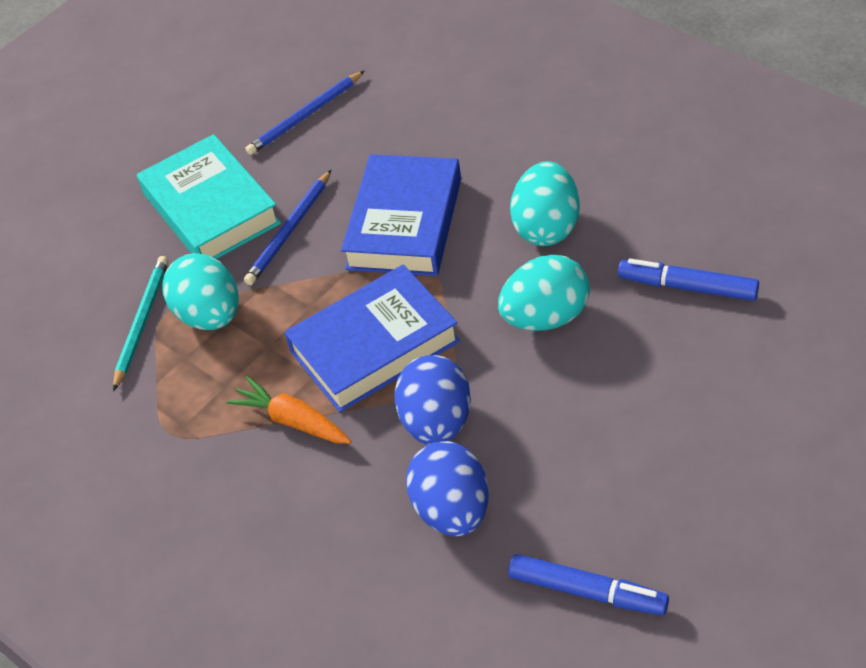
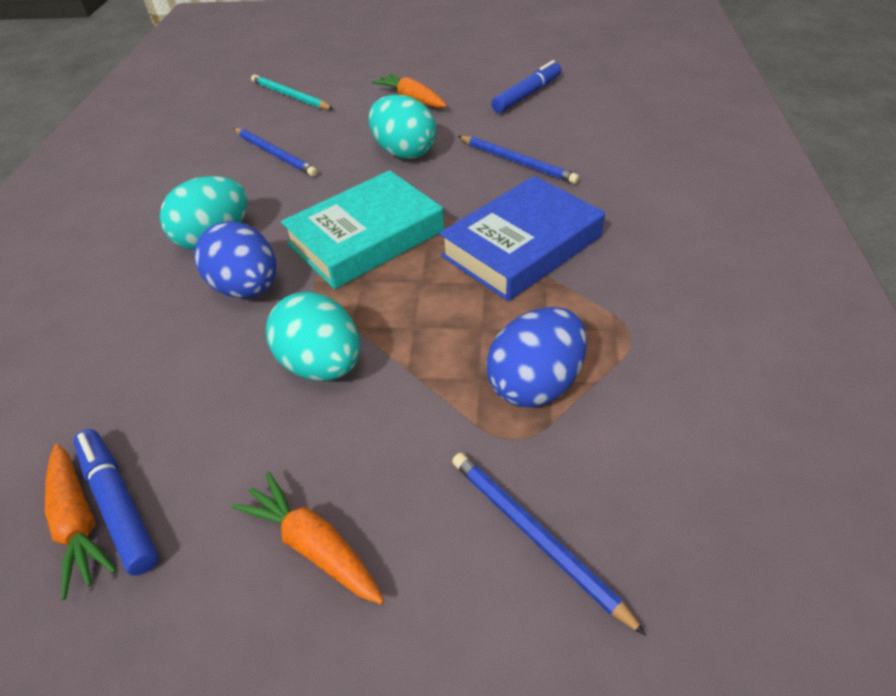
blue book: [284,264,460,413] [341,154,461,276] = 2 -> [439,176,605,301] = 1
blue pencil: [244,170,331,285] [245,71,364,155] = 2 -> [234,128,318,177] [452,453,647,636] [458,136,579,184] = 3
orange carrot: [226,376,351,444] = 1 -> [45,444,117,600] [231,472,384,605] [372,73,447,108] = 3

